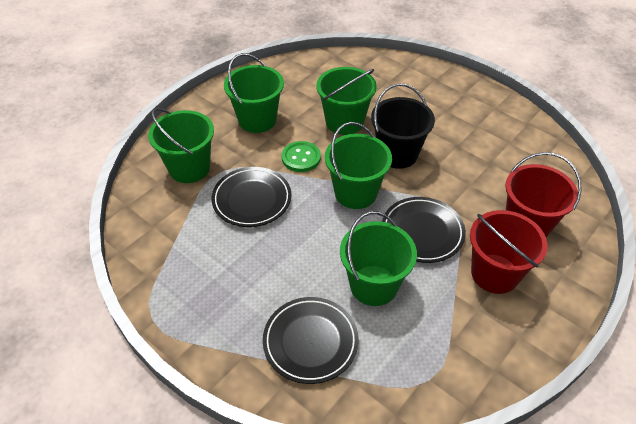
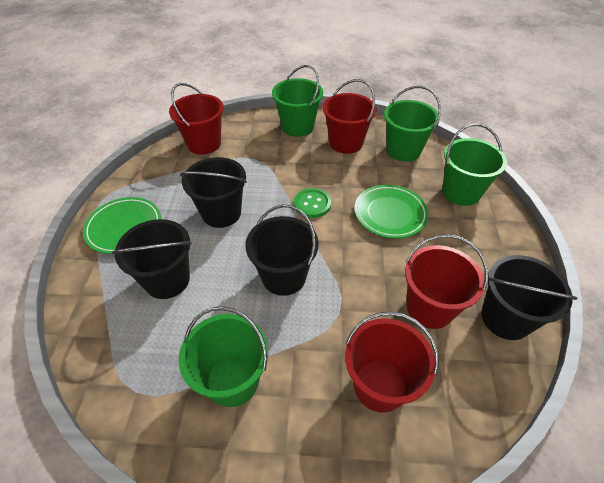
black bucket: [371,83,435,169] = 1 -> [112,219,192,299] [180,157,247,228] [245,204,319,296] [481,255,577,340] = 4
black plate: [211,167,291,227] [263,297,359,384] [382,197,466,263] = 3 -> none = 0
green bucket: [148,108,214,183] [224,53,284,133] [316,67,377,135] [325,122,392,209] [340,211,417,306] = 5 -> [179,306,268,407] [272,65,323,137] [384,86,441,162] [442,124,507,206] = 4
green plate: none = 0 -> [83,197,161,254] [355,185,429,238] = 2
red bucket: [470,210,548,294] [505,152,582,237] = 2 -> [169,83,224,155] [323,79,377,154] [345,311,439,413] [405,234,488,329] = 4

